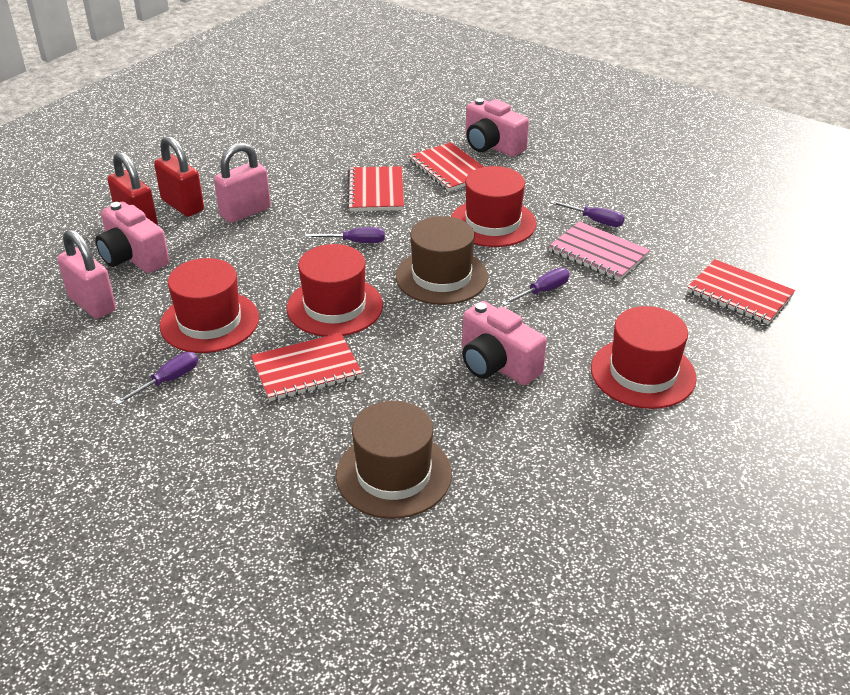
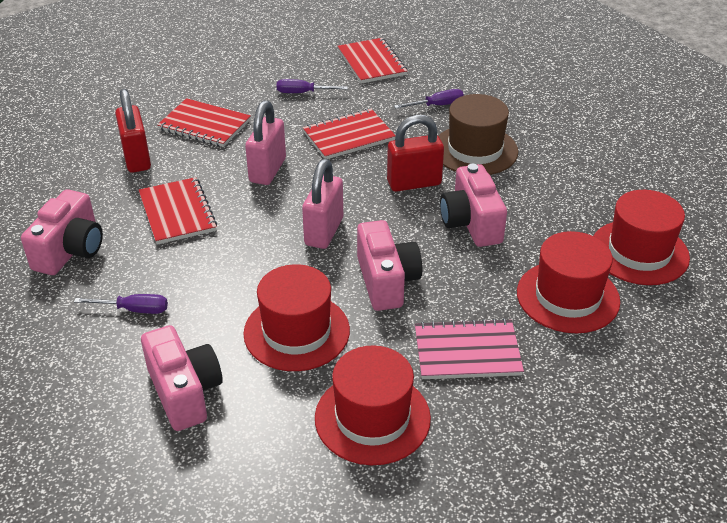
brown hat: [336,401,452,519] [396,216,488,305] = 2 -> [438,94,518,175] = 1
pink camera: [95,202,169,273] [462,301,547,385] [466,98,529,157] = 3 -> [21,189,103,275] [141,325,223,431] [357,220,422,311] [440,164,507,247] = 4
purple screwdriver: [115,352,198,405] [305,227,385,243] [501,268,570,306] [550,200,625,227] = 4 -> [74,294,168,314] [277,79,348,93] [394,89,464,108] = 3

